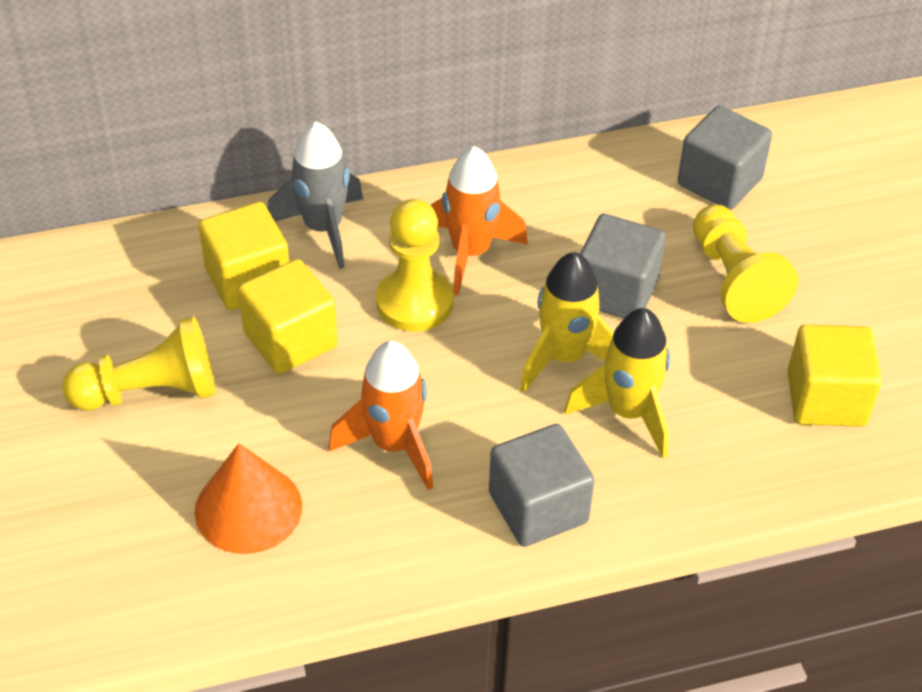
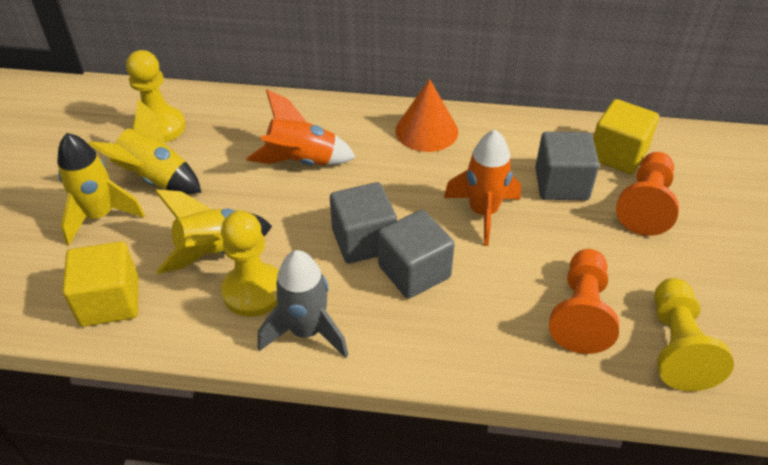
orange pawn: none = 0 -> [549,249,619,354] [616,152,679,236] = 2
yellow cube: [199,202,289,310] [238,259,337,374] [787,325,882,427] = 3 -> [62,241,139,327] [593,99,659,174] = 2
yellow rocket: [520,252,614,393] [564,308,670,458] = 2 -> [57,133,145,246] [88,99,202,194] [155,189,272,274] = 3

